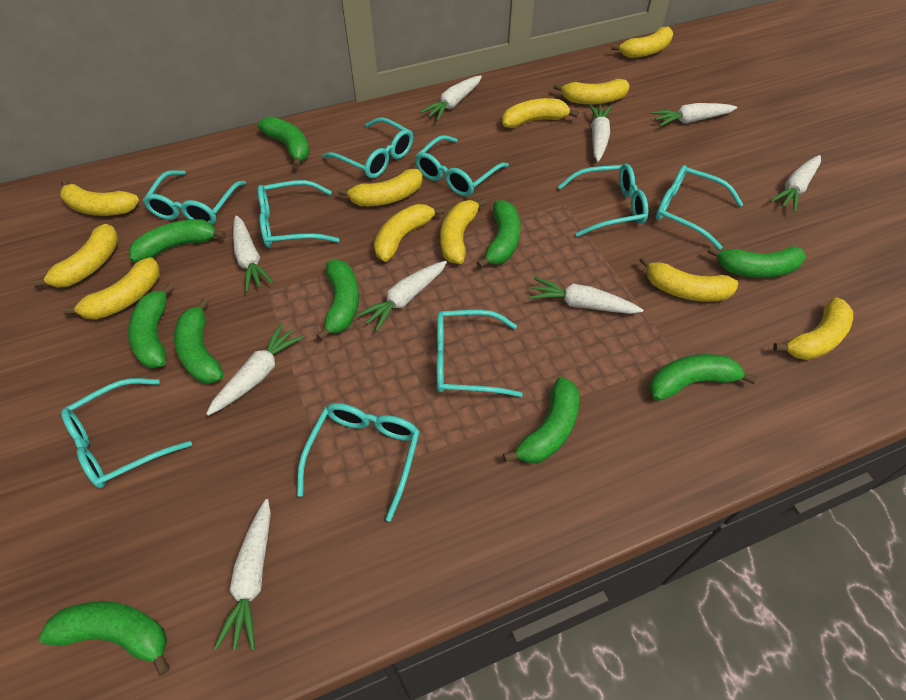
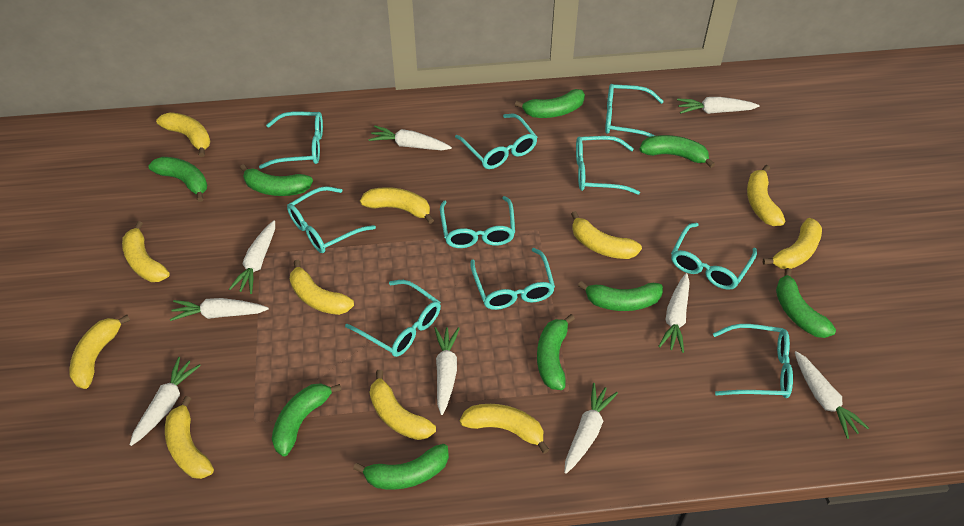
green banana: [39,601,170,676] [128,283,174,368] [129,219,226,262] [174,298,223,384] [258,117,310,168] [316,260,359,341] [477,200,521,268] [503,377,579,464] [649,354,757,401] [707,246,806,278] = 10 -> [148,157,207,202] [240,164,313,196] [272,383,341,456] [353,444,449,490] [515,89,585,118] [537,314,575,390] [578,281,663,311] [639,135,715,168] [776,268,836,338] = 9
turquoise glasses: [61,378,192,488] [143,170,246,225] [258,180,339,248] [297,403,420,521] [322,118,413,179] [415,135,509,196] [437,310,523,397] [557,164,648,237] [655,165,743,250] = 9 -> [259,112,323,169] [287,186,376,253] [345,280,441,357] [440,196,515,248] [455,114,537,169] [470,248,555,310] [576,136,640,195] [605,84,664,137] [671,223,757,290] [713,324,793,398] = 10

